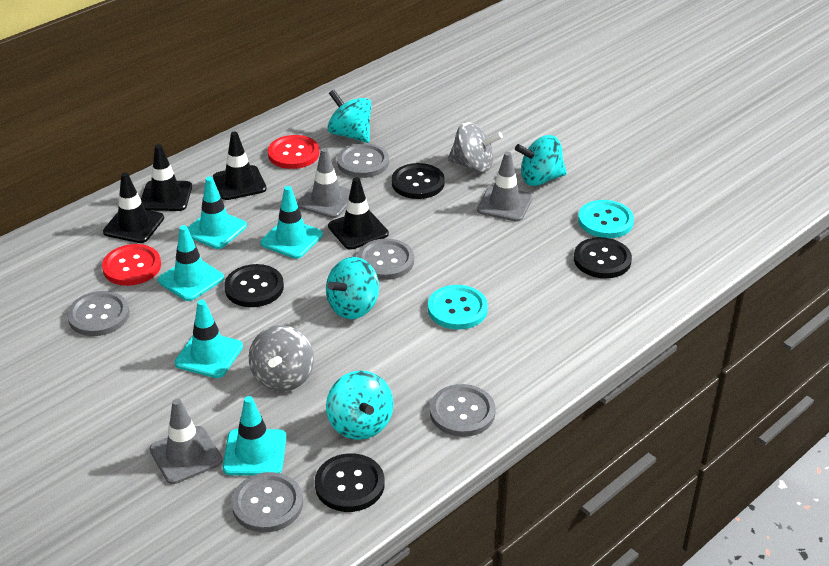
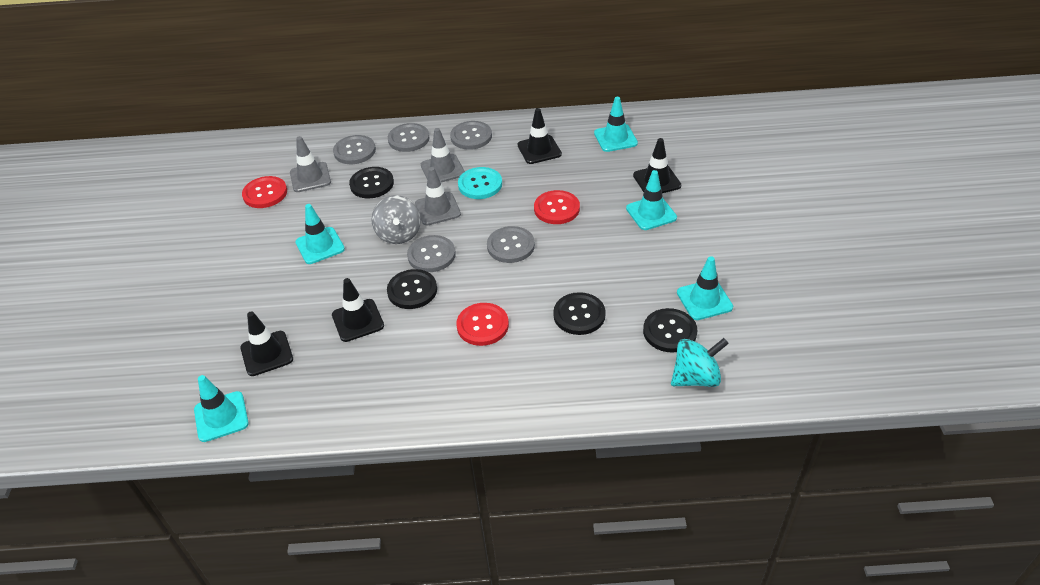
grey spinning top: [249,325,314,392] [448,122,503,173] = 2 -> [371,195,421,244] = 1
red button: [102,244,161,286] [268,135,319,169] = 2 -> [242,176,287,208] [456,303,509,346] [534,190,580,224] = 3
turquoise button: [428,285,488,330] [578,200,634,238] = 2 -> [458,167,502,199] = 1
turquoise spinning top: [326,257,379,319] [326,371,394,440] [327,90,372,143] [515,135,567,186] = 4 -> [671,338,729,387] = 1

